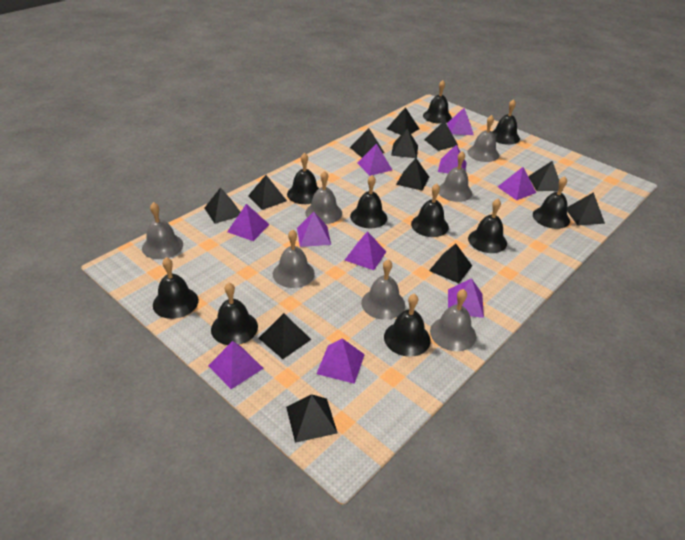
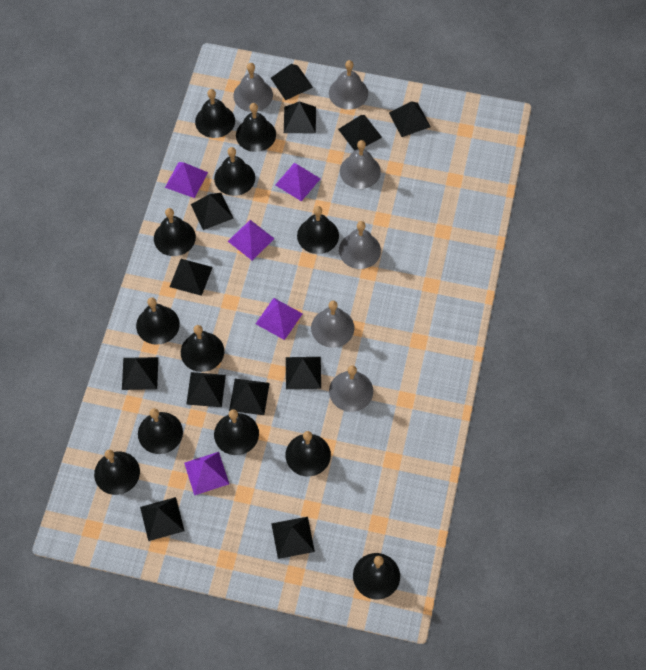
black bell: [153,257,199,319] [211,283,258,345] [287,152,319,204] [350,175,387,228] [384,294,431,357] [411,183,449,237] [423,80,452,124] [468,199,507,253] [492,99,520,145] [533,176,570,229] = 10 -> [94,450,140,495] [136,297,180,345] [138,408,183,454] [154,208,196,256] [181,325,224,372] [195,89,235,138] [214,147,255,196] [214,409,259,455] [236,103,276,152] [286,431,331,476] [297,206,339,254] [353,553,400,599] = 12
grey bell: [142,202,183,259] [273,229,315,288] [305,171,342,224] [361,259,405,320] [430,289,476,351] [438,151,472,202] [467,115,499,162] = 7 -> [233,63,273,112] [311,300,354,348] [329,60,368,110] [329,365,373,412] [339,221,381,269] [340,140,381,189] = 6
purple pyramid: [208,341,264,389] [227,204,270,241] [297,212,331,247] [316,338,365,384] [345,231,386,270] [357,144,392,176] [438,144,467,173] [447,108,474,135] [448,278,484,318] [498,167,536,200] = 10 -> [165,162,208,198] [184,452,229,495] [228,220,275,260] [256,298,303,340] [275,163,320,201] = 5

